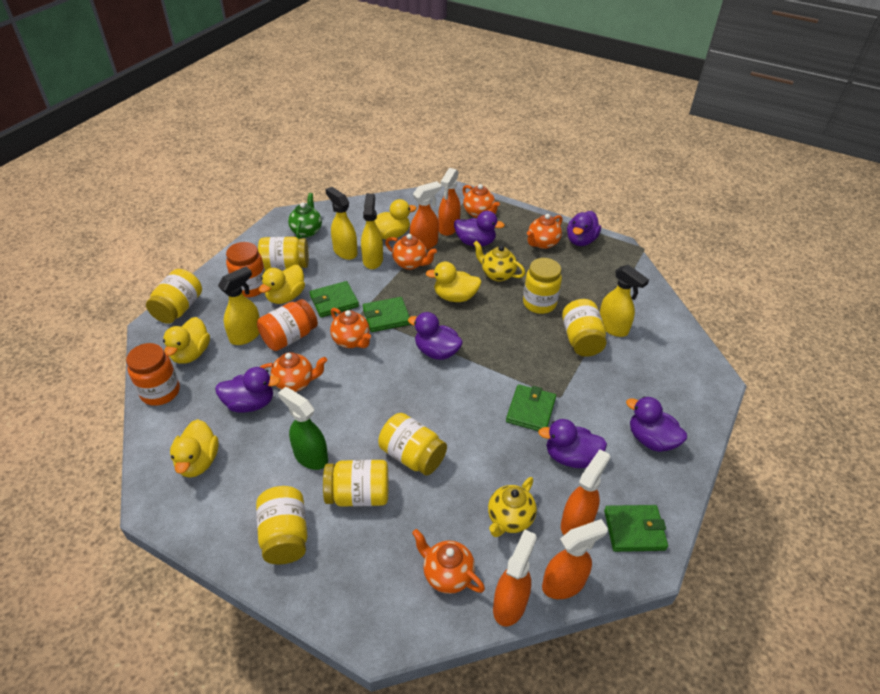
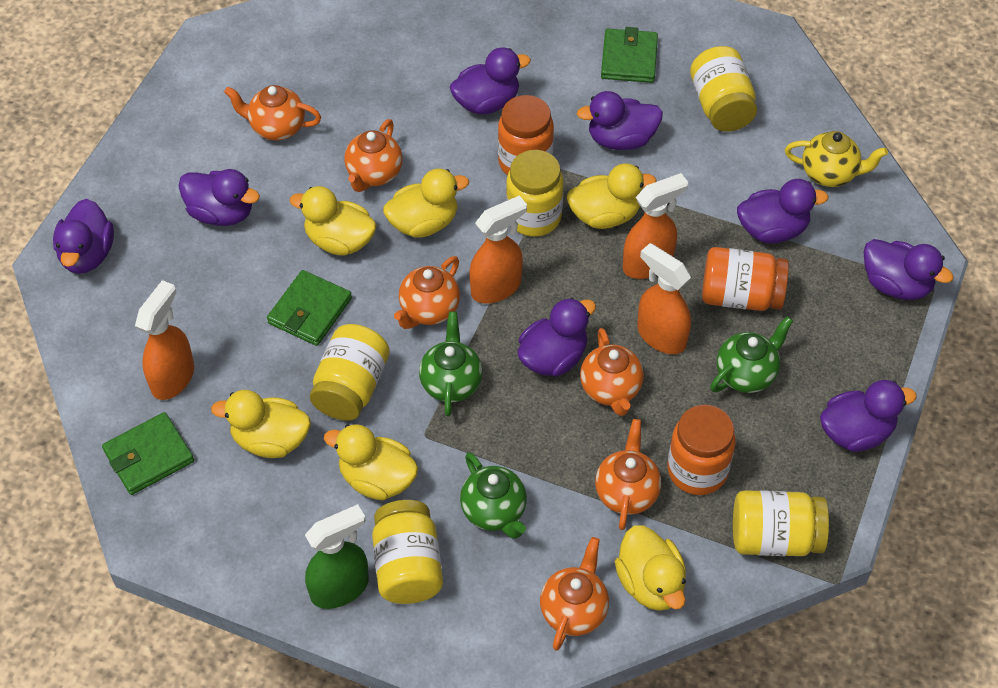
green teapot: [288,193,322,239] = 1 -> [419,311,482,416] [460,452,527,539] [710,316,793,393] = 3
green wallet: [309,281,359,317] [363,297,410,332] [506,384,556,431] [604,505,668,552] = 4 -> [102,412,194,495] [267,270,352,346] [601,27,658,83] = 3
orange spray bottle: [410,181,441,250] [438,168,461,236] [493,529,537,626] [542,519,608,599] [561,449,610,535] = 5 -> [135,280,194,400] [469,195,527,304] [623,173,688,279] [637,243,691,354] = 4
purple duck: [215,367,280,413] [408,312,463,360] [454,211,505,246] [538,419,607,468] [567,211,601,246] [626,396,687,452] = 6 -> [53,199,114,274] [179,169,260,226] [450,47,531,114] [518,298,596,376] [577,91,663,150] [737,179,829,244] [820,380,917,452] [864,239,954,300] = 8
yellow duck: [163,317,210,364] [170,419,219,478] [259,265,305,304] [375,199,417,239] [426,262,482,302] = 5 -> [211,390,311,458] [289,186,377,255] [324,424,418,500] [383,168,469,238] [567,163,657,229] [615,525,686,611] = 6
yellow jar: [146,269,202,324] [256,486,308,565] [258,237,309,271] [323,460,388,507] [378,413,447,476] [523,258,562,314] [562,299,607,357] = 7 -> [310,324,390,421] [372,500,443,604] [506,150,563,237] [690,46,757,132] [733,490,829,556] = 5
yellow spray bottle: [218,267,260,345] [325,187,358,260] [361,193,383,269] [600,265,649,337] = 4 -> none = 0
yellow teapot: [473,241,525,282] [488,477,537,537] = 2 -> [785,131,888,187] = 1

